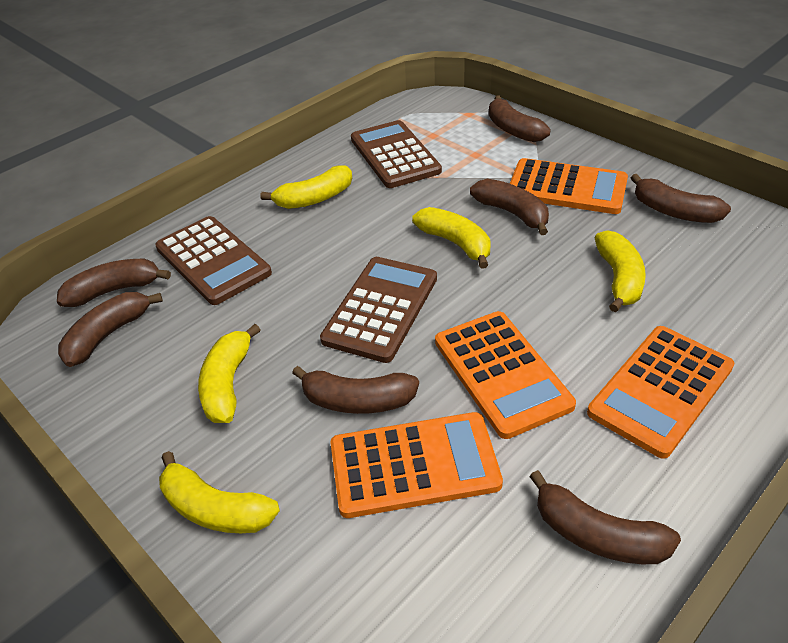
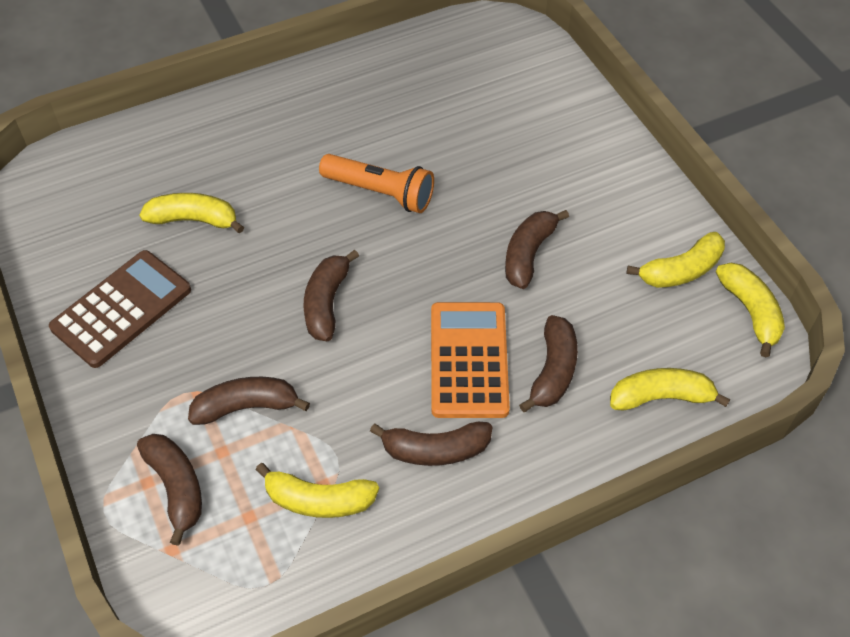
brown banana: [57,258,171,307] [58,292,163,367] [292,366,419,414] [470,179,549,235] [489,95,551,142] [529,470,681,564] [631,174,731,223] = 7 -> [137,434,202,546] [188,377,310,425] [304,250,359,341] [370,422,492,466] [505,210,569,289] [519,315,578,412] = 6
brown calculator: [155,216,272,305] [320,257,437,363] [351,120,442,188] = 3 -> [49,250,191,368] = 1
orange calculator: [331,412,503,518] [435,311,576,439] [510,158,628,214] [587,326,734,459] = 4 -> [431,302,510,418] = 1
orange flashlight: none = 0 -> [319,154,434,213] = 1

